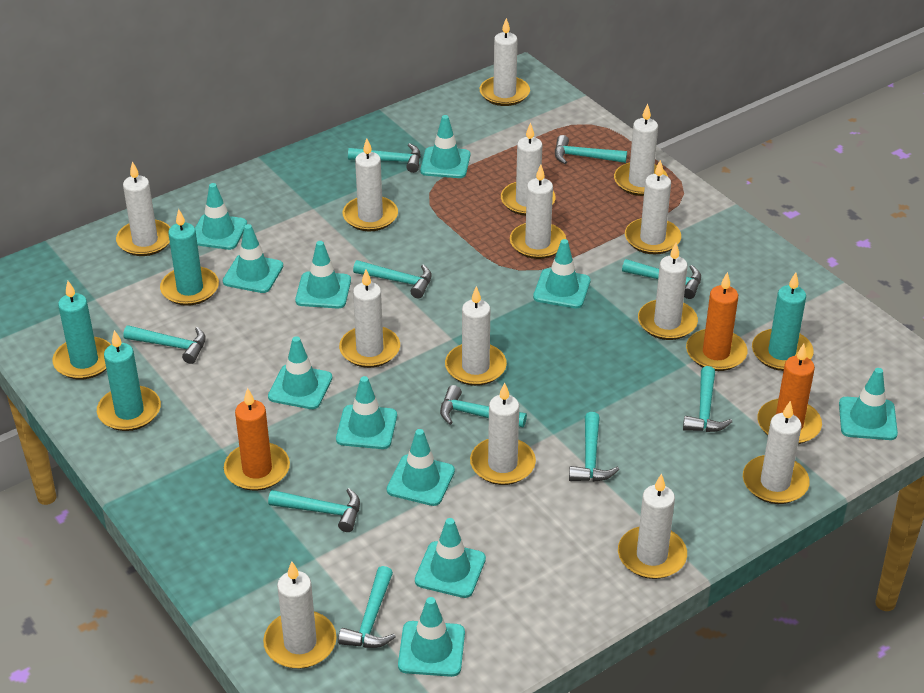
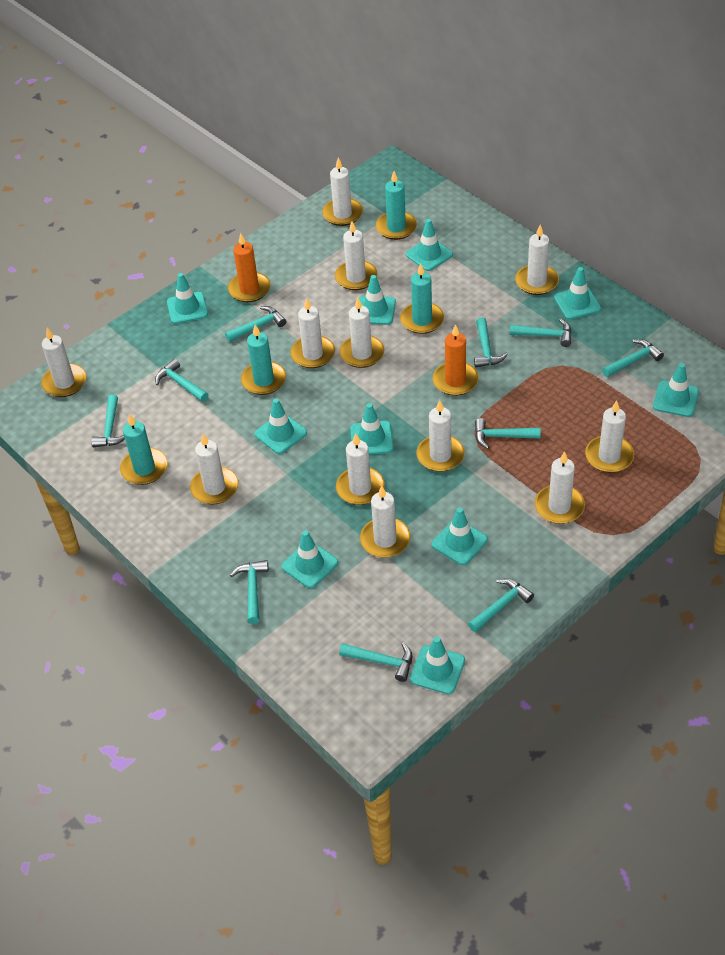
orange candle: [224,388,290,491] [686,272,748,371] [757,344,822,444] = 3 -> [228,233,270,302] [433,324,479,396] = 2
turquoise traffic cone: [195,183,247,250] [223,224,283,293] [268,336,332,409] [295,241,351,309] [336,376,397,449] [387,429,455,506] [398,597,465,677] [415,518,486,598] [420,115,470,178] [533,239,591,308] [839,368,898,440] = 11 -> [167,273,208,324] [255,399,307,454] [281,530,338,588] [350,403,393,455] [359,275,396,325] [406,219,453,271] [410,637,465,694] [432,507,488,565] [554,267,601,320] [653,363,699,417] = 10
white candle: [116,161,170,256] [263,562,337,669] [339,270,400,368] [343,138,398,231] [445,286,507,386] [470,383,536,485] [480,18,530,106] [501,123,556,216] [510,165,566,259] [614,104,668,196] [618,473,687,579] [625,160,681,254] [638,243,698,340] [743,401,810,504] = 14 -> [41,328,86,397] [190,434,238,504] [290,298,335,368] [322,158,363,226] [335,221,377,290] [336,433,385,505] [339,298,384,368] [360,486,410,558] [416,400,465,472] [515,225,559,295] [535,451,585,524] [585,400,634,473] = 12

